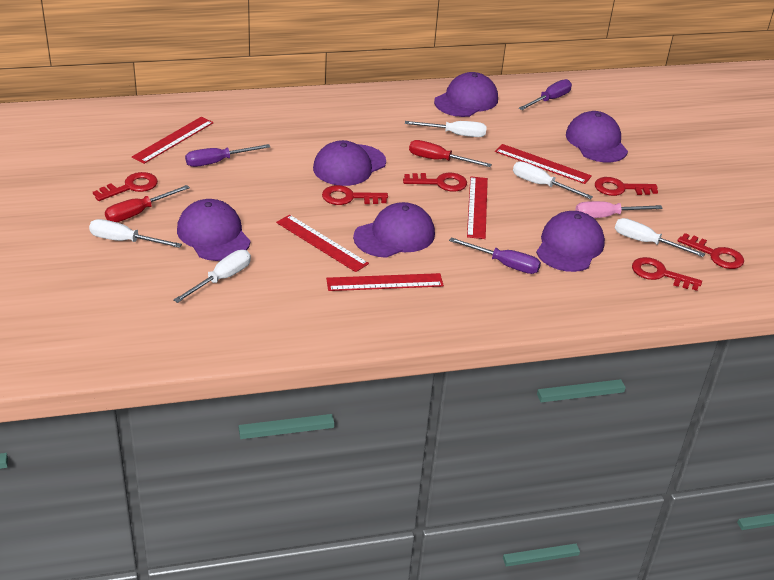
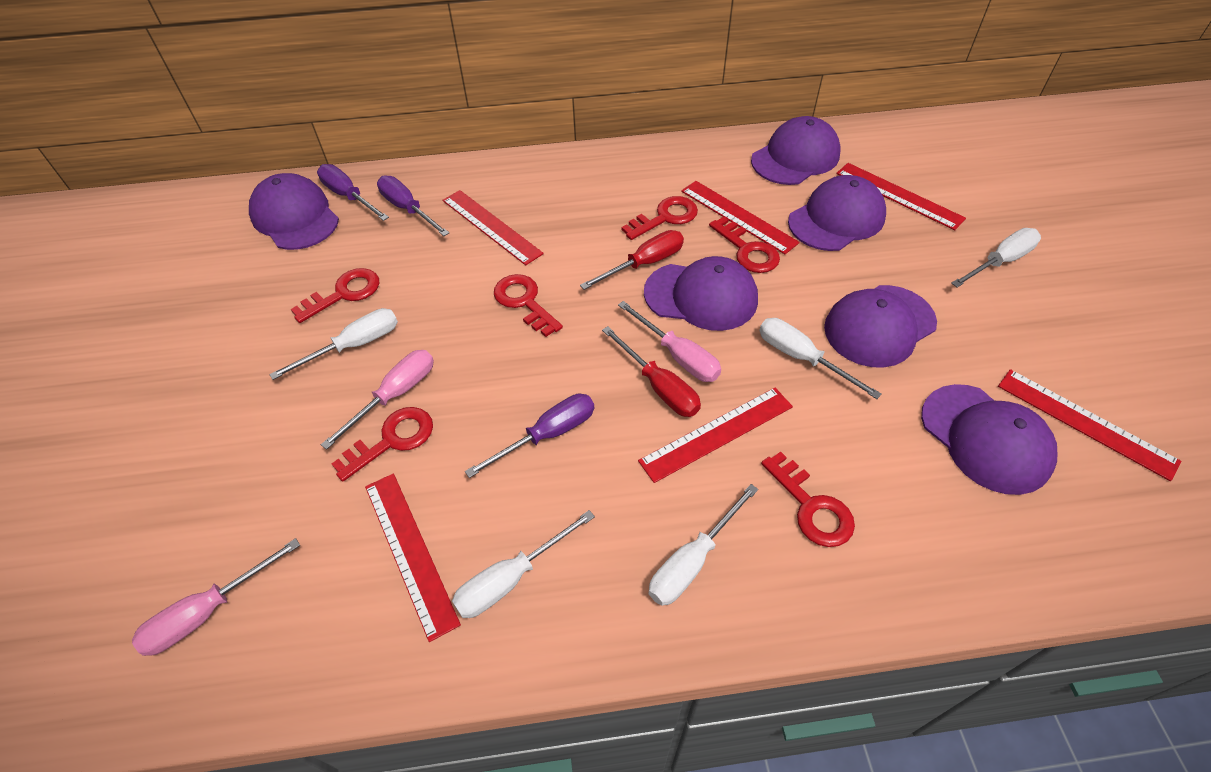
pink screwdriver: [575,201,663,218] = 1 -> [132,538,300,656] [321,350,434,450] [618,301,721,382] = 3
red ruler: [132,117,214,164] [276,215,369,272] [326,273,444,291] [467,176,488,239] [495,144,592,184] = 5 -> [365,473,461,642] [443,190,544,265] [638,388,793,483] [681,181,800,254] [836,163,966,230] [998,369,1181,481] = 6

